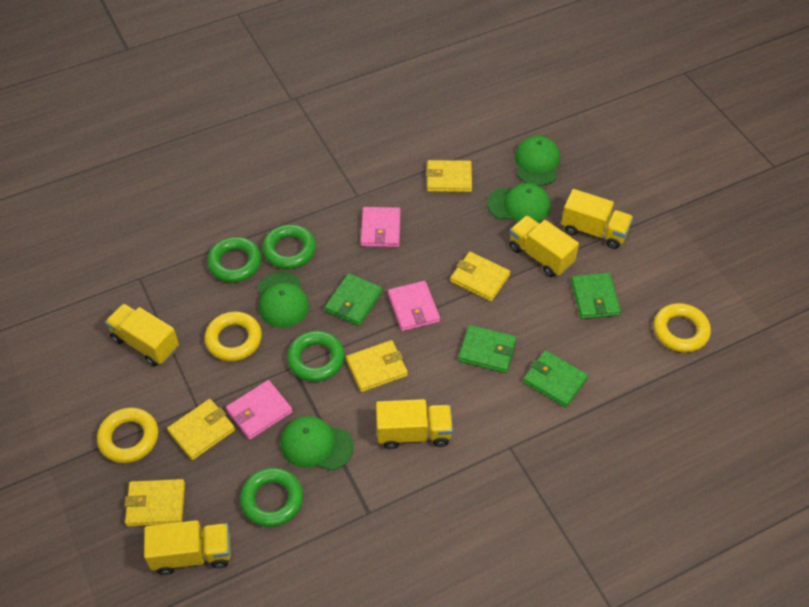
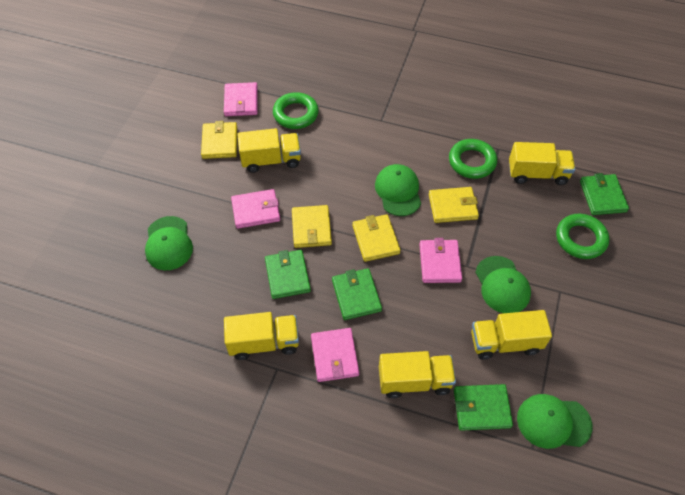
green ring: [207,237,262,283] [240,468,303,527] [262,225,316,269] [287,331,345,382] = 4 -> [273,92,319,129] [449,139,497,179] [556,214,609,259] = 3
pink wallet: [226,380,293,440] [361,207,401,247] [388,281,440,331] = 3 -> [224,82,258,116] [231,189,280,229] [311,328,359,382] [419,238,462,283] = 4
yellow ring: [97,408,158,463] [204,312,262,361] [654,303,711,353] = 3 -> none = 0
yellow wallet: [124,479,185,527] [167,399,235,460] [346,340,408,392] [426,160,472,192] [450,252,510,301] = 5 -> [201,121,237,159] [292,205,332,248] [352,214,401,262] [429,187,479,223] = 4

